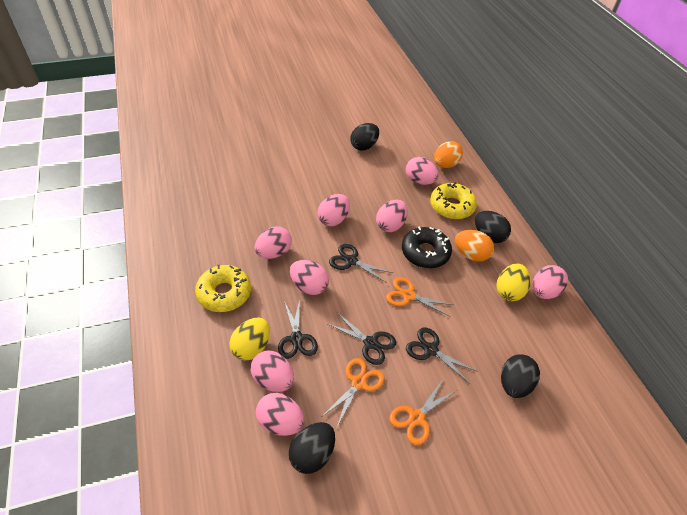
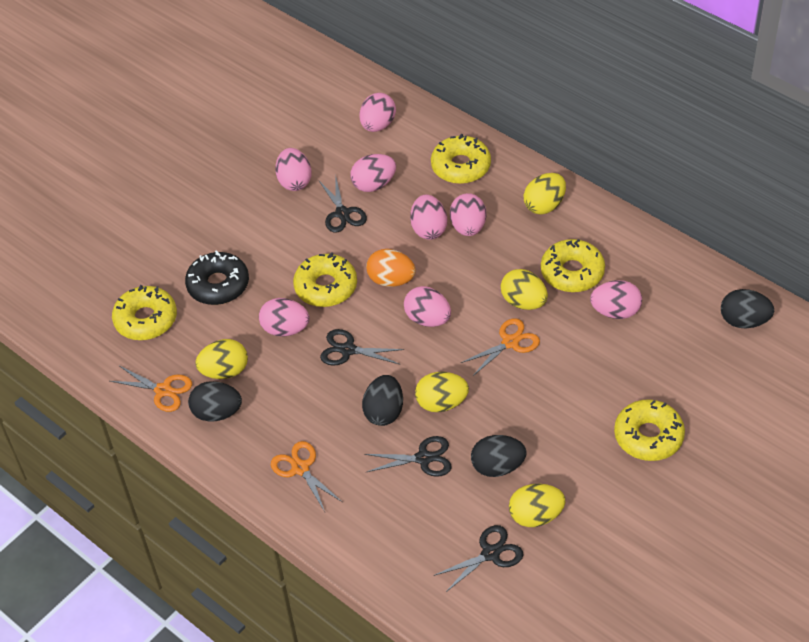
orange egg: [434,141,463,168] [455,230,494,262] = 2 -> [366,249,416,287] = 1
yellow donut: [195,265,251,312] [430,182,477,219] = 2 -> [112,285,177,340] [293,253,357,307] [431,134,491,184] [541,239,605,292] [614,399,685,461] = 5
yellow egg: [229,318,270,361] [497,264,531,301] = 2 -> [195,339,248,379] [415,372,469,412] [501,269,548,310] [509,484,565,527] [524,173,566,214] = 5

